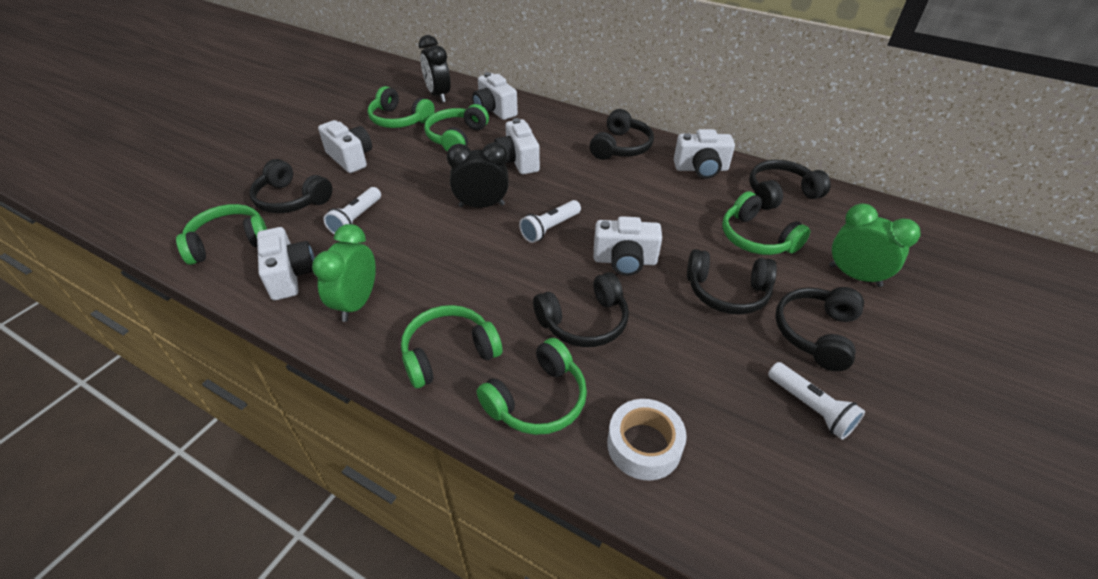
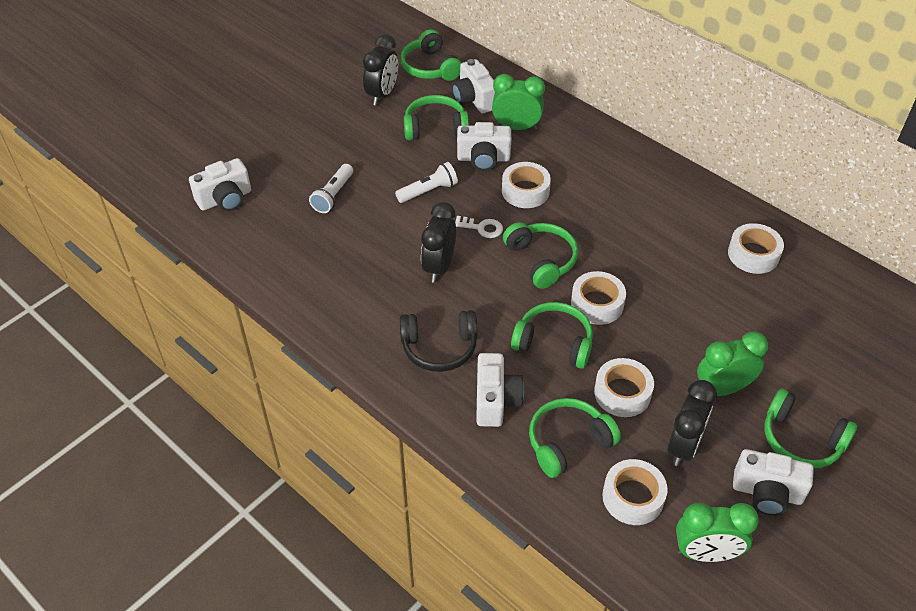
black clock: [419,35,451,102] [447,142,509,208] = 2 -> [363,34,398,105] [421,202,456,283] [667,380,717,467] = 3
black headphones: [249,159,332,213] [533,272,629,347] [590,109,654,160] [687,249,777,315] [749,160,831,210] [775,287,864,371] = 6 -> [400,310,478,372] = 1
green clock: [312,224,376,322] [829,204,921,287] = 2 -> [492,74,545,130] [676,503,759,562] [697,332,768,396] = 3
white camera: [257,227,315,300] [318,120,372,173] [472,72,518,120] [494,118,540,174] [594,216,662,276] [674,129,735,179] = 6 -> [189,158,251,211] [452,59,495,113] [457,122,511,171] [476,353,524,427] [733,449,814,516] = 5
white flashlight: [323,187,381,235] [519,200,581,243] [768,362,865,440] = 3 -> [309,164,353,213] [395,162,458,203] = 2
white key: none = 0 -> [455,216,503,238] = 1
white tape: [607,399,687,481] = 1 -> [502,162,551,208] [571,271,626,325] [594,358,654,417] [602,459,668,525] [728,223,784,274] = 5

